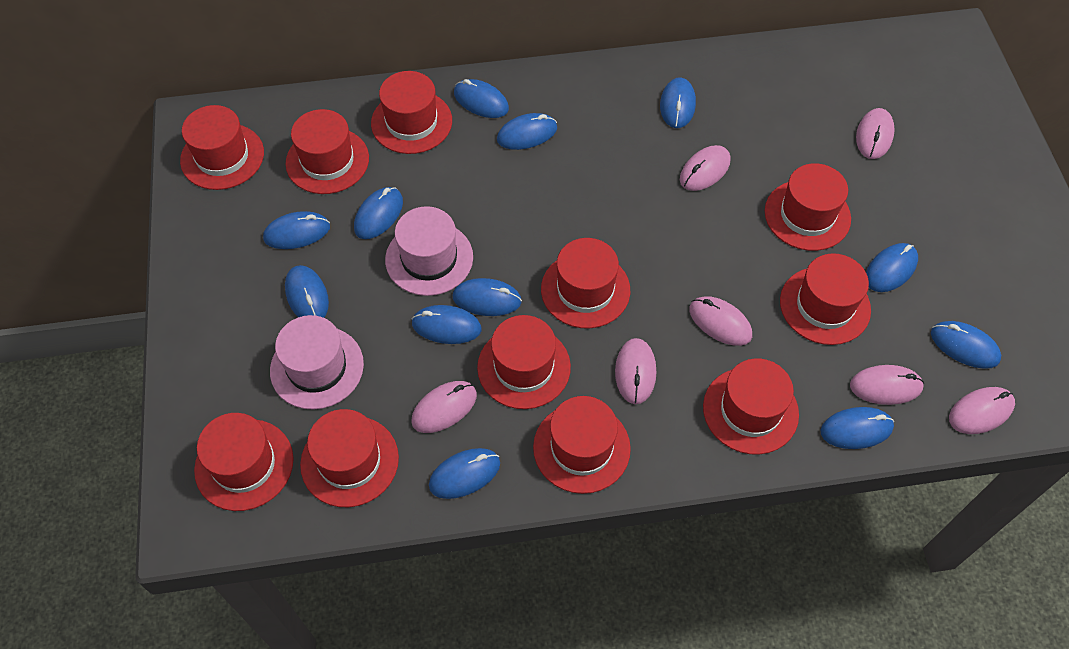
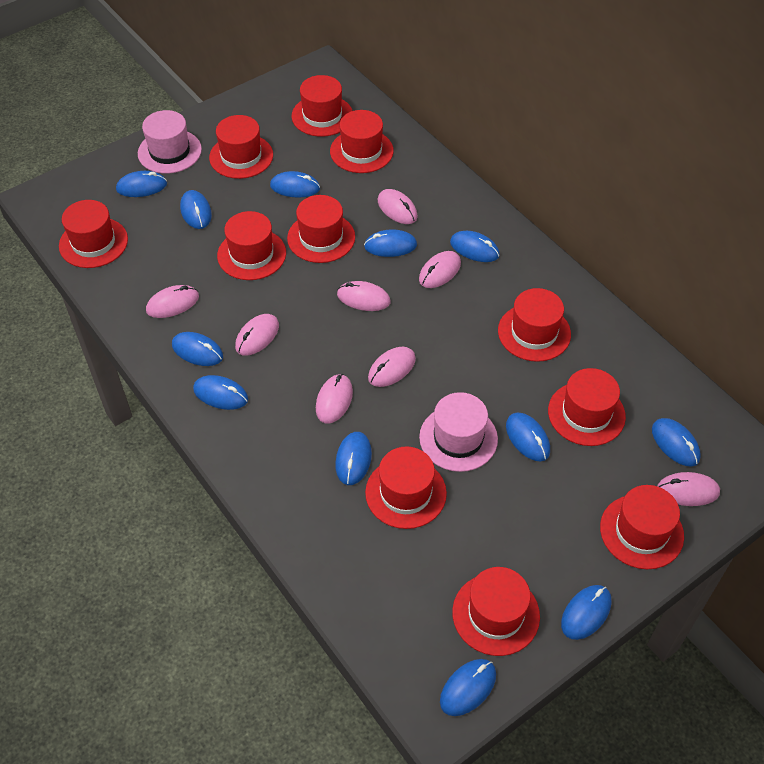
pink mouse: [411,381,477,433] [615,338,656,404] [680,145,730,191] [689,296,752,346] [850,365,924,405] [856,108,895,159] [949,387,1015,434] = 7 -> [146,285,199,318] [235,314,279,355] [316,374,353,424] [337,281,391,311] [368,347,416,387] [378,189,418,224] [419,251,461,288] [657,472,720,506] = 8

